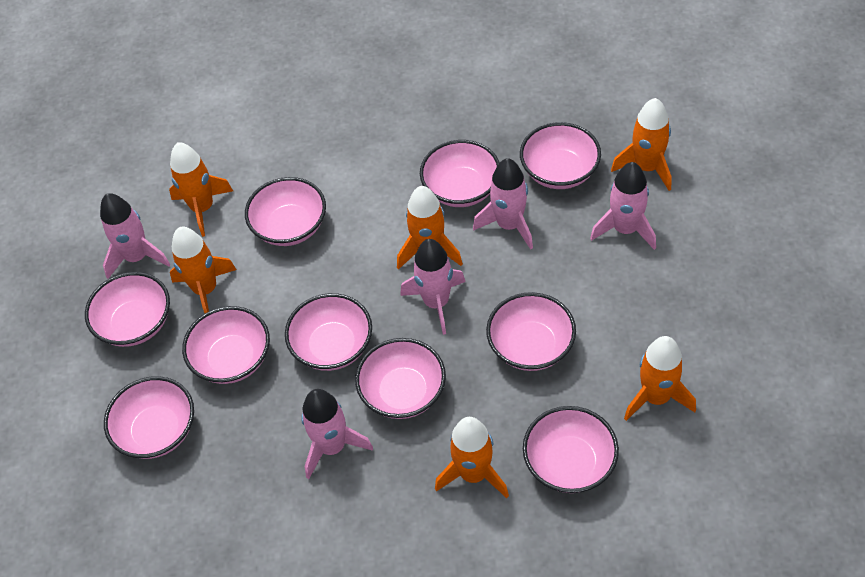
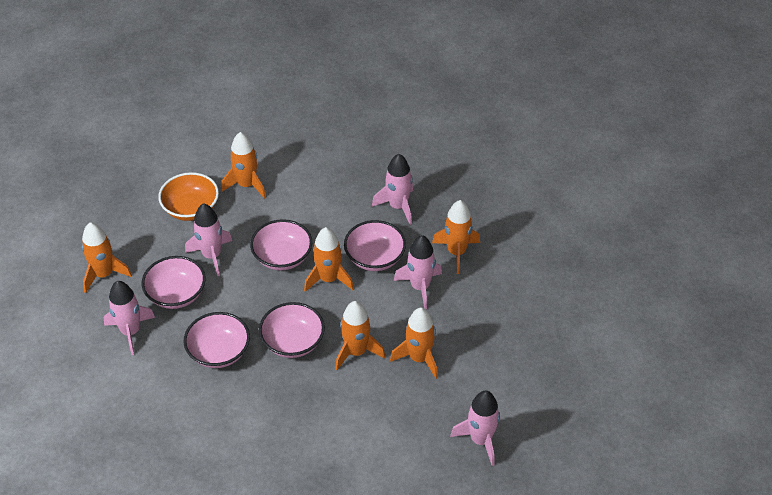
orange bowl: none = 0 -> [158,172,219,221] = 1
pink bowl: [85,272,170,347] [104,376,194,459] [182,306,270,384] [245,177,326,246] [285,293,372,371] [355,338,446,419] [420,140,500,207] [486,292,576,371] [520,122,601,189] [523,406,619,493] = 10 -> [142,256,206,309] [183,312,250,368] [250,219,312,271] [259,302,325,358] [344,220,406,271] = 5

